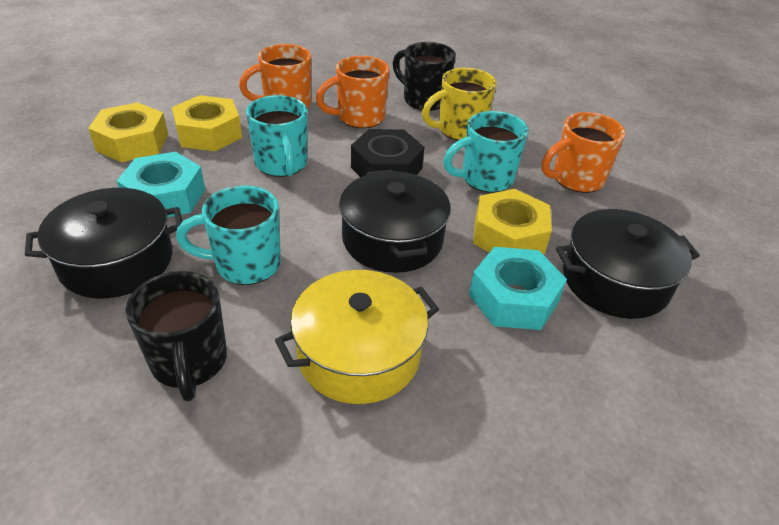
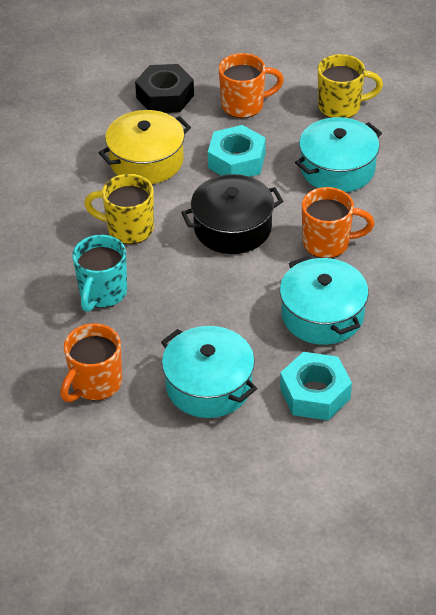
black mug: [125,271,227,401] [393,42,456,111] = 2 -> none = 0
black pot: [25,188,182,298] [339,170,451,273] [556,209,700,319] = 3 -> [181,174,283,254] = 1
turquoise mug: [176,185,281,285] [246,95,307,177] [443,111,528,193] = 3 -> [72,235,127,312] = 1
turquoise pot: none = 0 -> [161,326,257,418] [280,256,369,345] [295,117,382,192] = 3
yellow mug: [422,68,496,140] = 1 -> [84,174,154,244] [318,54,383,118] = 2
yellow nut: [88,102,168,162] [172,95,242,151] [473,189,552,254] = 3 -> none = 0

